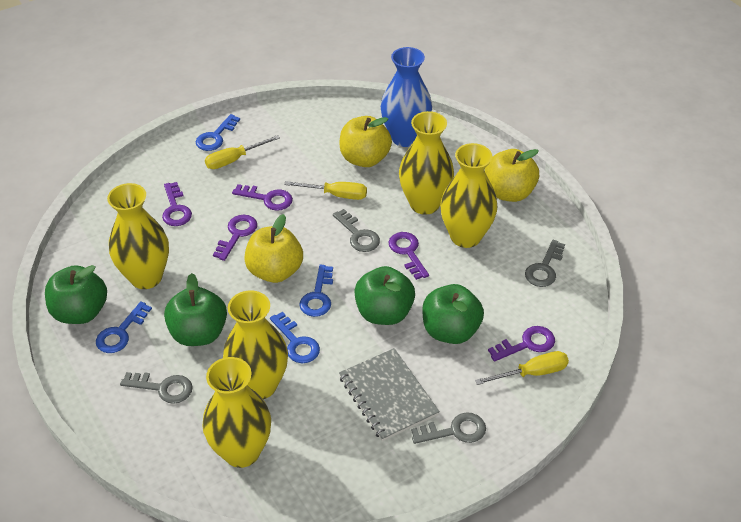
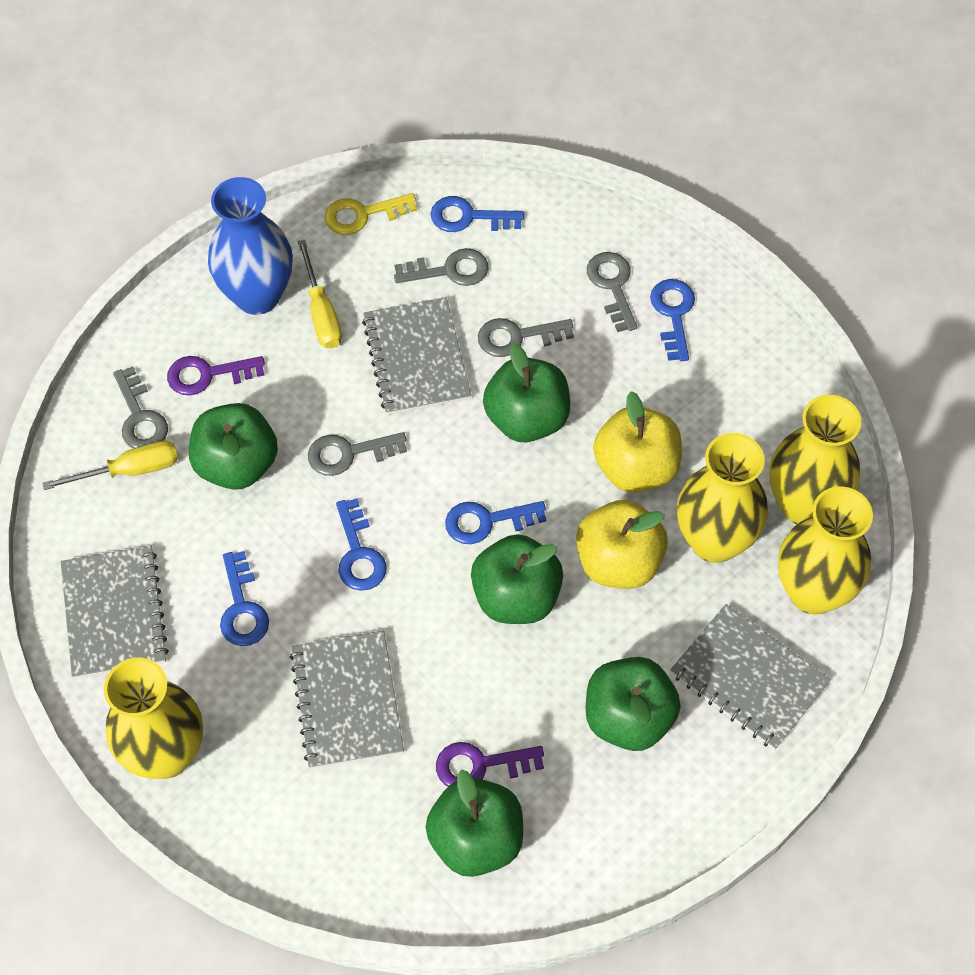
blue key: [96,301,152,353] [196,114,240,151] [270,312,320,363] [299,265,333,317] = 4 -> [220,551,269,646] [336,498,387,591] [431,196,524,232] [445,501,546,544] [650,279,695,361] = 5
green apple: [45,265,107,324] [164,273,227,346] [354,266,415,325] [422,284,484,344] = 4 -> [189,403,278,490] [426,769,523,877] [471,534,563,624] [483,343,570,442] [586,657,681,751] = 5
grey key: [120,372,193,404] [333,209,380,252] [411,413,486,444] [525,240,565,287] = 4 -> [113,366,168,448] [308,432,407,476] [394,248,488,286] [478,318,574,357] [587,252,637,332] = 5
grey notebook: [339,348,440,441] = 1 -> [61,546,169,679] [290,631,404,769] [362,297,471,415] [670,604,831,750] = 4
purple key: [162,182,192,226] [213,215,257,261] [232,184,293,211] [389,232,429,280] [488,326,555,362] = 5 -> [167,356,265,396] [436,742,544,787] = 2
yellow apple: [244,214,303,283] [340,116,392,167] [485,149,539,202] = 3 -> [576,500,668,589] [593,391,682,493] = 2
yellow key: none = 0 -> [325,193,417,235] = 1
yellow screwdriver: [205,135,280,169] [284,181,367,200] [475,351,569,385] = 3 -> [42,441,178,490] [298,240,342,348] = 2
yellow vase: [107,183,169,289] [203,357,271,468] [223,291,288,399] [399,111,454,215] [440,143,497,248] = 5 -> [104,658,203,779] [677,433,768,563] [769,395,861,524] [778,486,873,615] = 4

